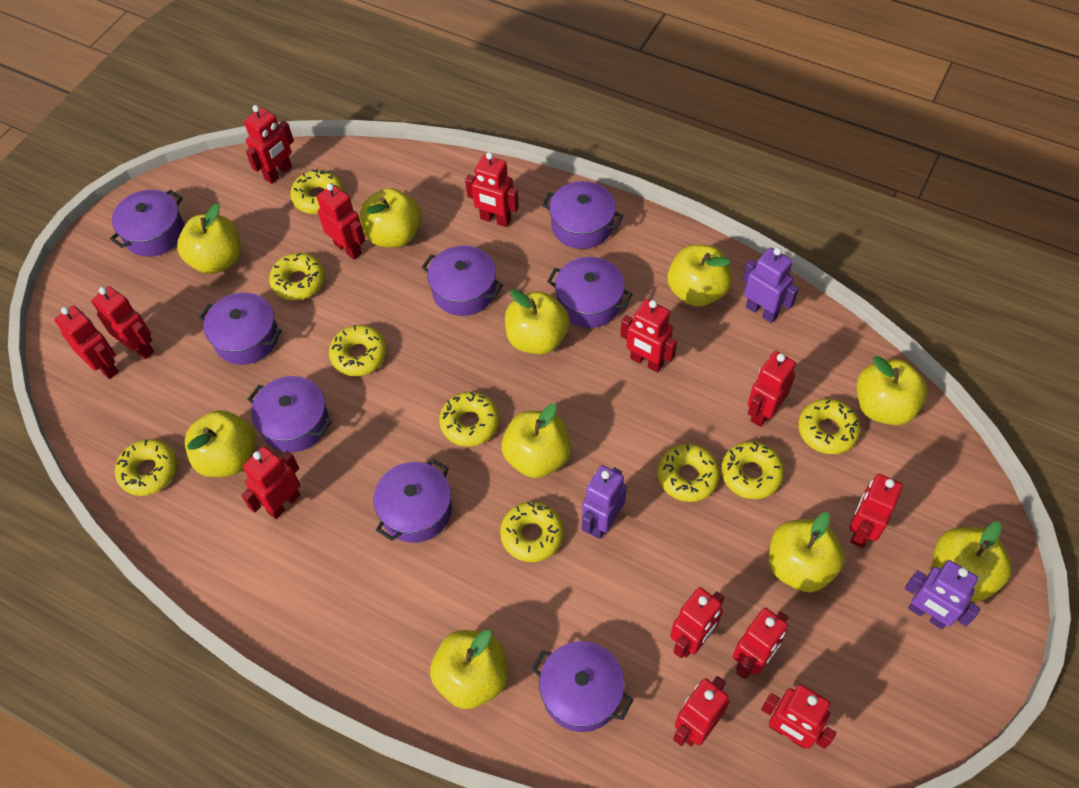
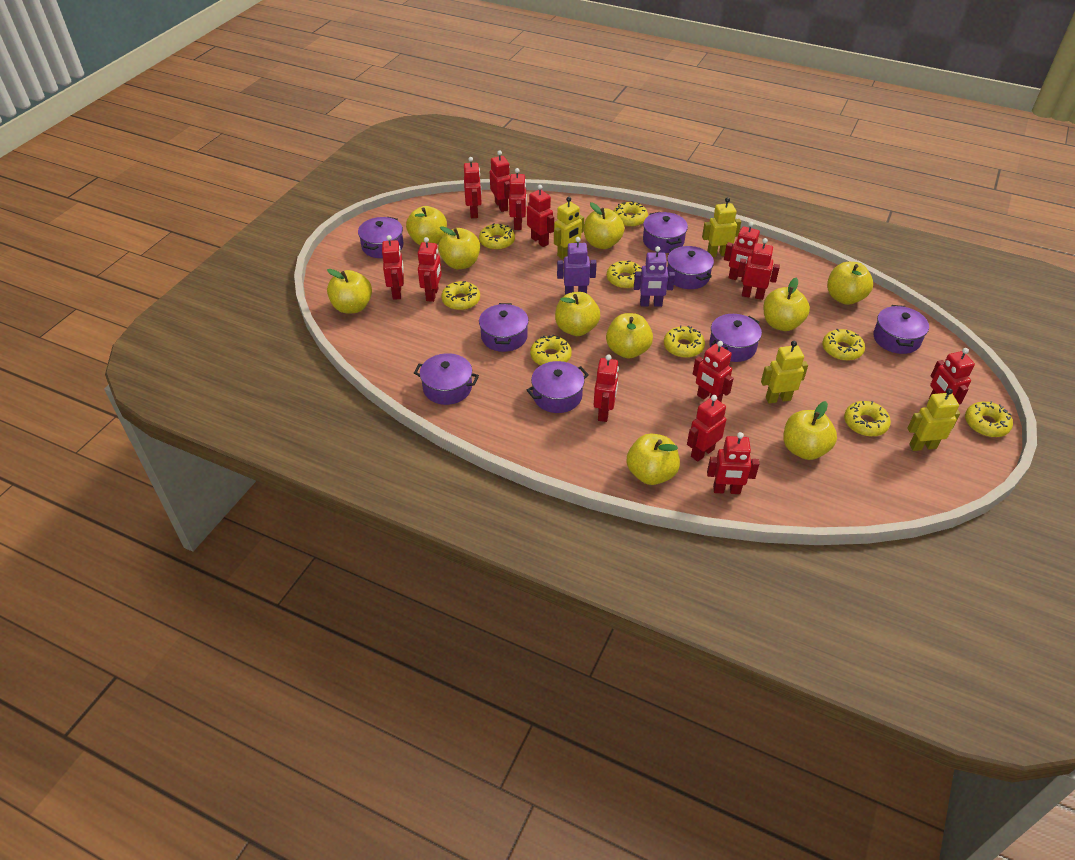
purple robot: [582,465,627,539] [742,248,799,323] [905,560,981,629] = 3 -> [557,237,597,295] [634,246,675,307] = 2
yellow robot: none = 0 -> [554,197,584,259] [702,197,741,257] [761,341,808,403] [907,388,960,451] = 4

